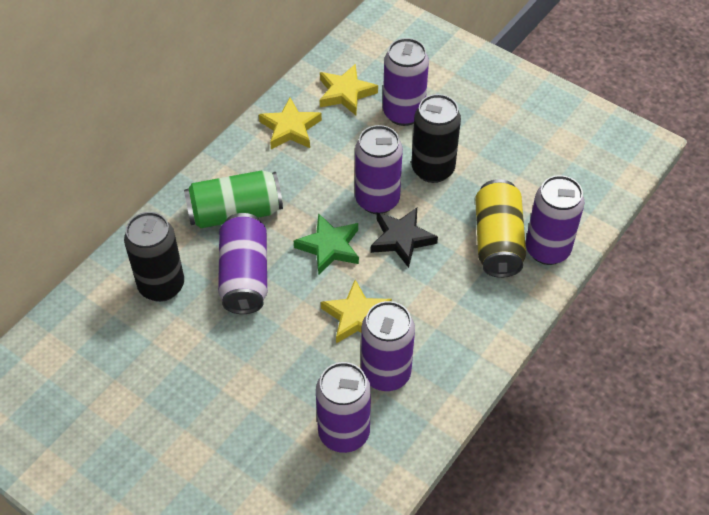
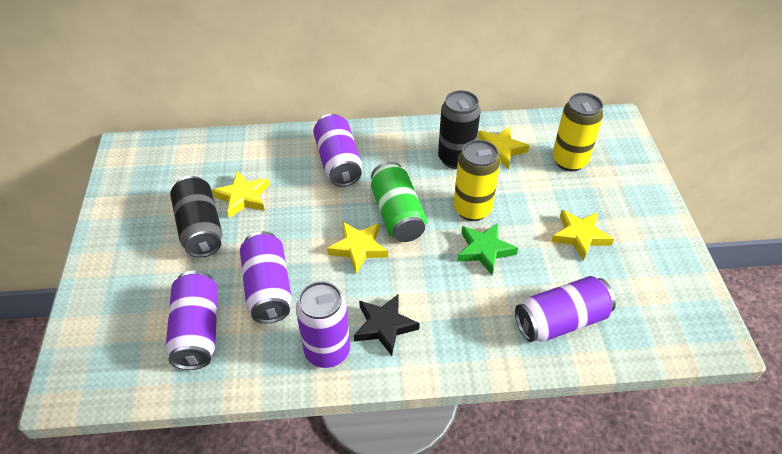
purple can: [218,213,267,314] [316,362,371,453] [355,125,403,214] [361,301,415,391] [383,38,429,126] [525,175,585,265] = 6 -> [166,270,218,370] [240,231,292,324] [296,281,350,368] [313,114,362,187] [515,276,616,342] = 5
yellow can: [475,179,526,278] = 1 -> [454,140,500,221] [552,93,603,172] = 2
yellow star: [259,98,322,149] [320,64,378,115] [321,280,392,343] = 3 -> [212,171,269,218] [327,221,388,273] [478,126,529,169] [551,210,614,261] = 4

